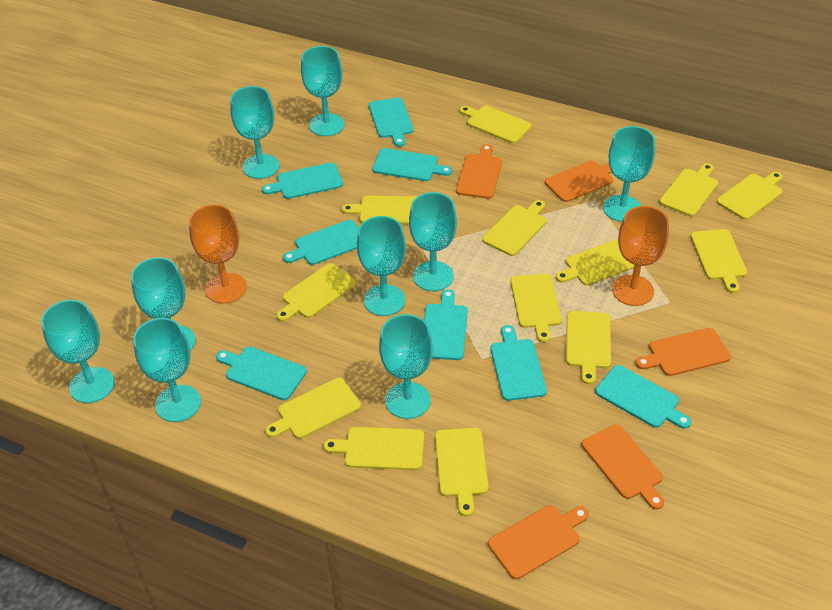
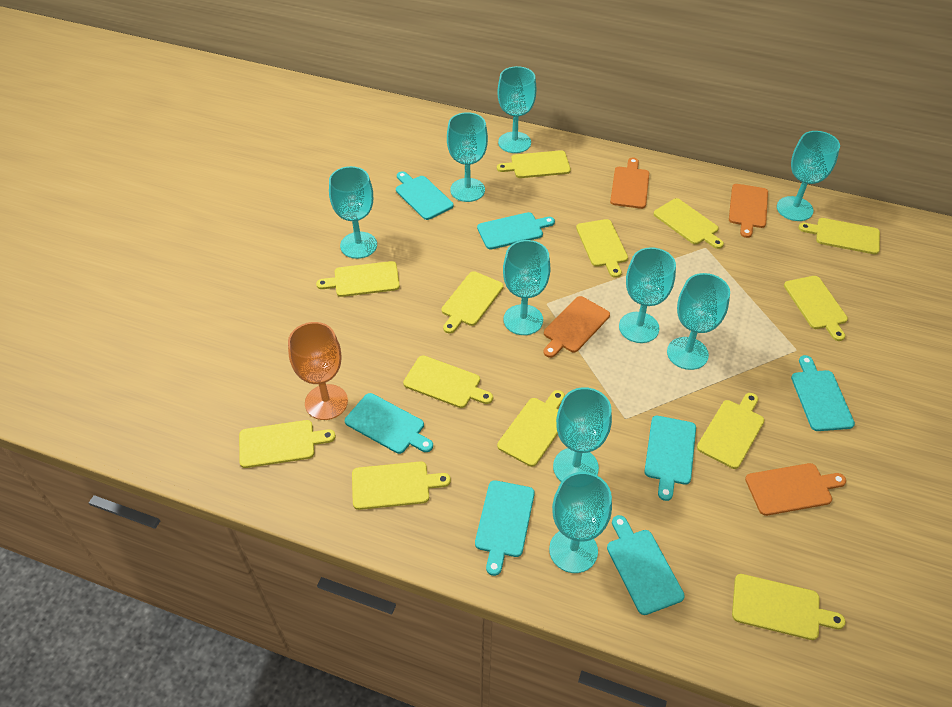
orange cutting board: [456,144,502,199] [488,505,589,579] [545,161,613,202] [582,424,664,510] [636,328,731,376] = 5 -> [543,296,610,358] [610,157,649,209] [729,184,768,238] [745,463,846,516] = 4
orange goblet: [189,204,247,304] [612,206,669,306] = 2 -> [288,322,348,420] = 1
turquoise cutting board: [216,347,307,400] [262,163,343,199] [283,220,359,265] [369,97,413,147] [372,148,452,181] [424,290,468,360] [491,325,547,401] [595,365,691,429] = 8 -> [345,393,433,454] [396,171,454,220] [475,480,535,576] [477,212,555,250] [607,515,685,615] [644,416,696,501] [791,355,855,431] = 7

